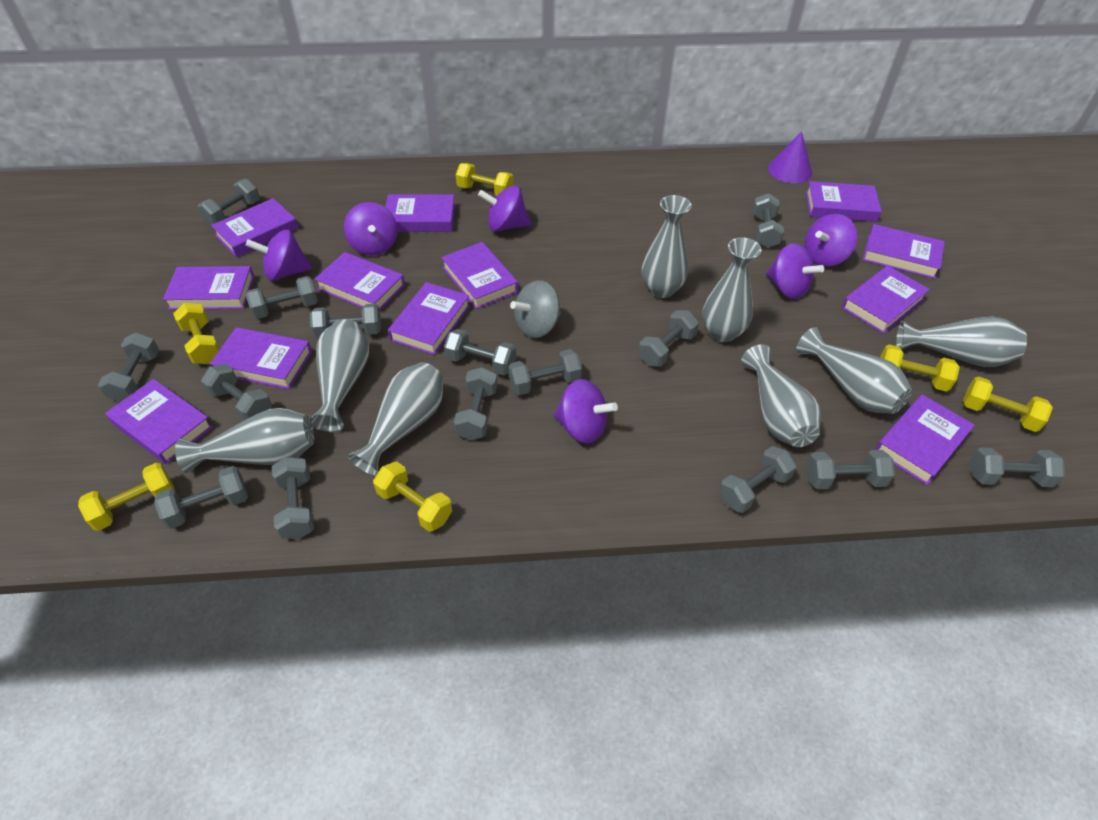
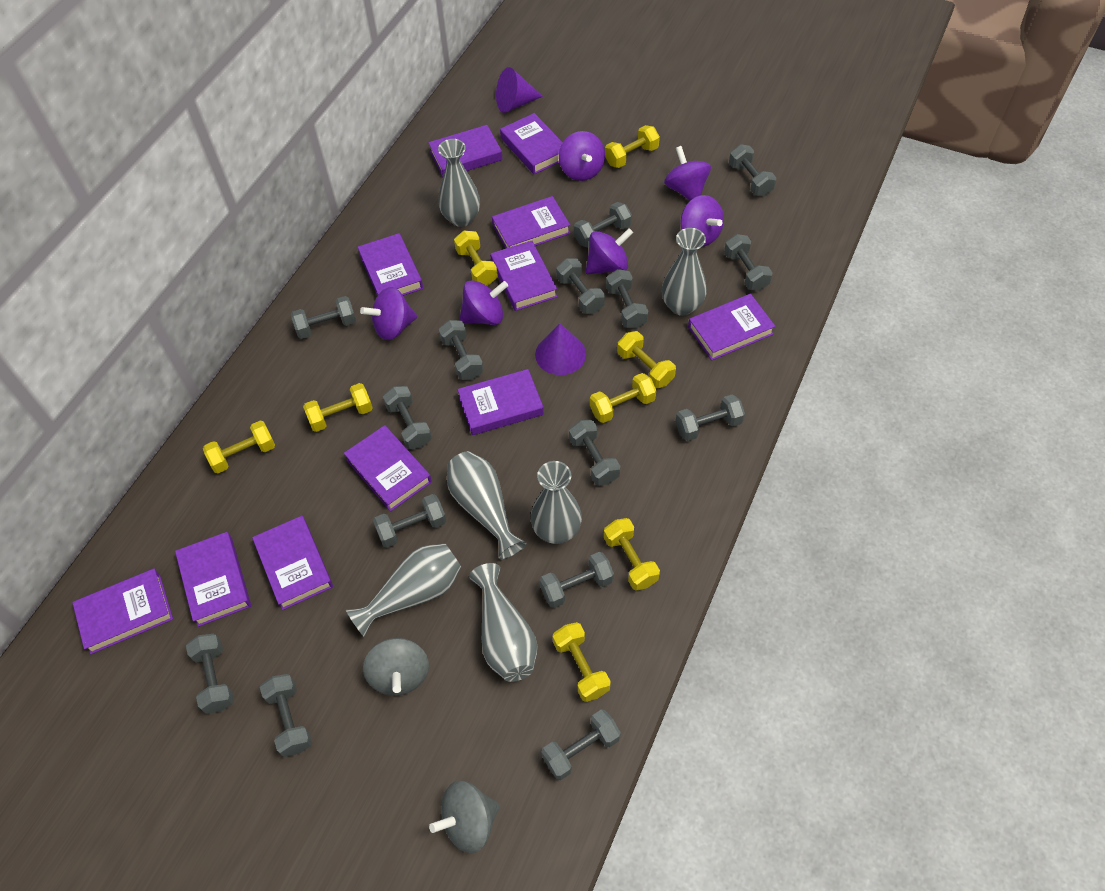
grey spinning top: [510,280,561,338] = 1 -> [363,638,429,696] [429,781,500,853] = 2
grey vase: [175,408,314,473] [310,319,369,432] [348,362,443,476] [642,195,692,298] [702,237,762,342] [741,344,821,447] [796,327,912,414] [896,317,1027,367] = 8 -> [346,544,461,637] [438,139,480,227] [447,451,527,559] [469,563,538,682] [531,461,582,544] [662,228,707,316] = 6
purple book: [105,379,213,464] [163,266,255,310] [210,327,312,389] [211,198,299,257] [314,252,405,311] [385,194,455,232] [388,282,470,355] [441,242,518,309] [806,181,882,222] [841,265,930,334] [863,224,945,279] [875,394,975,485] = 12 -> [72,569,173,654] [175,532,251,627] [252,516,333,610] [344,425,432,511] [358,233,423,296] [428,125,503,177] [458,369,544,435] [490,241,557,311] [492,196,570,249] [500,113,563,174] [688,294,776,361] = 11
purple cone: [768,131,812,183] = 1 -> [496,67,543,113] [535,323,586,375] = 2
yellow dumbbell: [78,463,175,531] [173,303,220,364] [373,462,452,532] [456,163,514,196] [880,344,960,392] [963,377,1053,432] = 6 -> [203,421,275,473] [303,383,373,432] [454,231,498,286] [553,622,611,702] [590,373,656,423] [604,518,660,591] [605,125,660,168] [617,331,676,388] = 8

